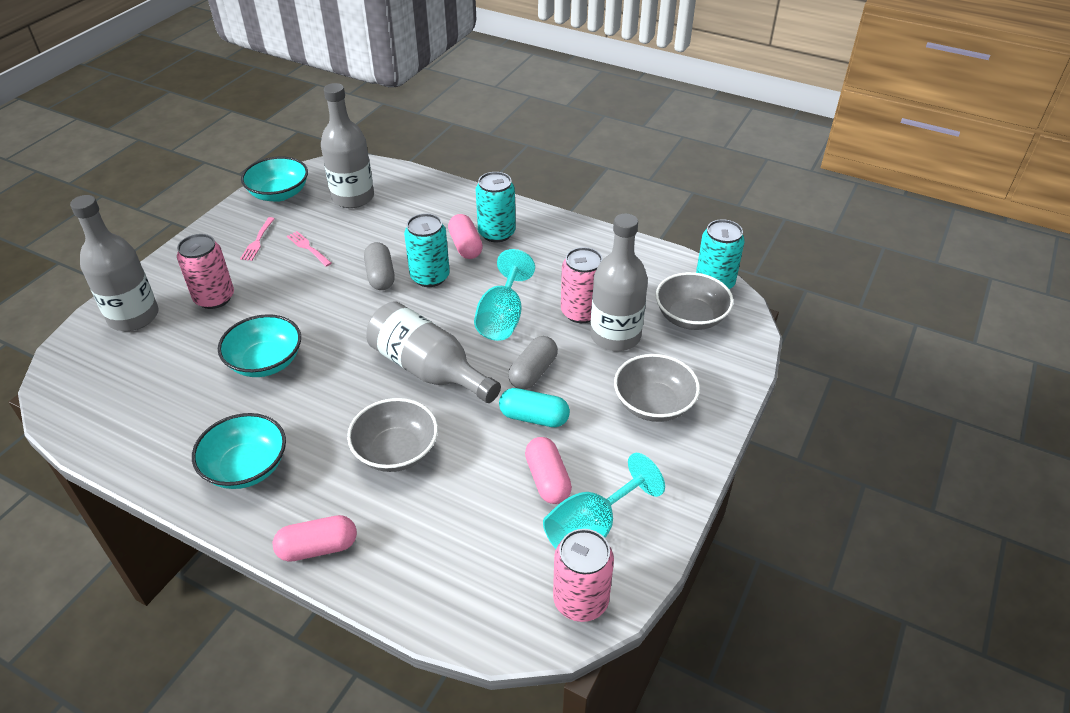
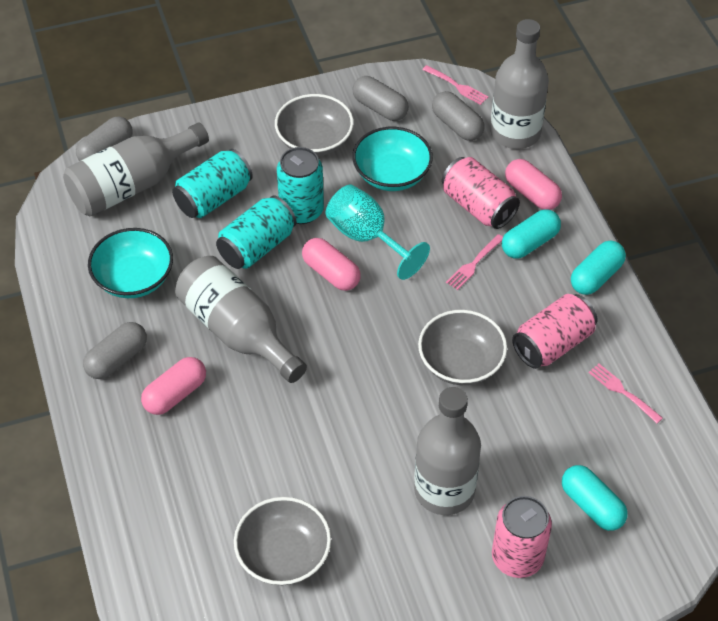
grey capsule: [364,242,395,290] [508,336,558,390] = 2 -> [76,116,132,161] [83,322,147,379] [352,76,409,121] [432,91,485,141] = 4
pink fork: [240,217,275,261] [287,231,332,267] = 2 -> [423,65,488,105] [446,234,503,290] [589,364,663,423] = 3
turquoise bowl: [192,413,286,489] [218,314,301,377] [241,156,308,202] = 3 -> [88,228,173,298] [352,127,433,191] = 2
turquoise capsule: [499,388,570,427] = 1 -> [502,209,561,259] [562,465,628,531] [571,241,626,295] = 3
turquoise goblet: [474,249,535,341] [543,453,665,549] = 2 -> [326,185,430,280] = 1

